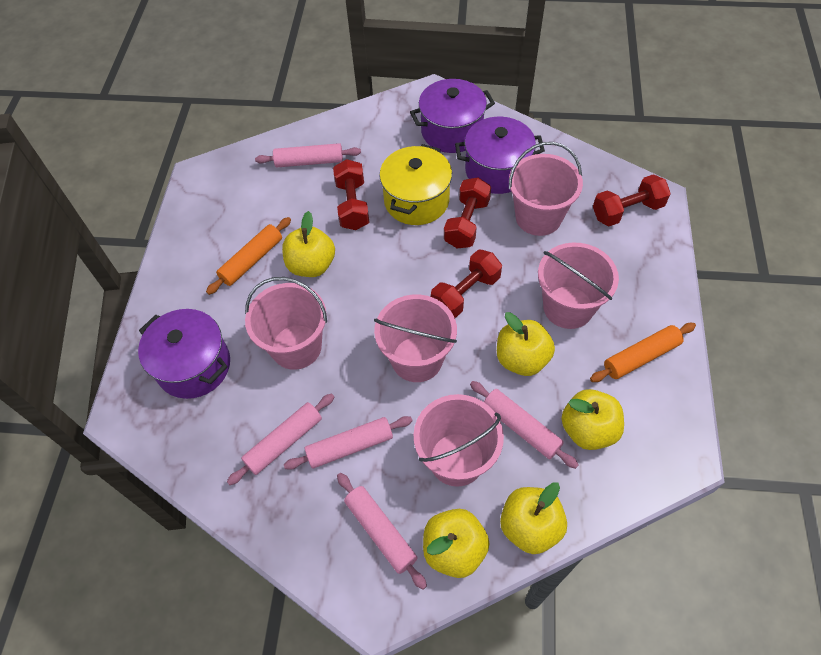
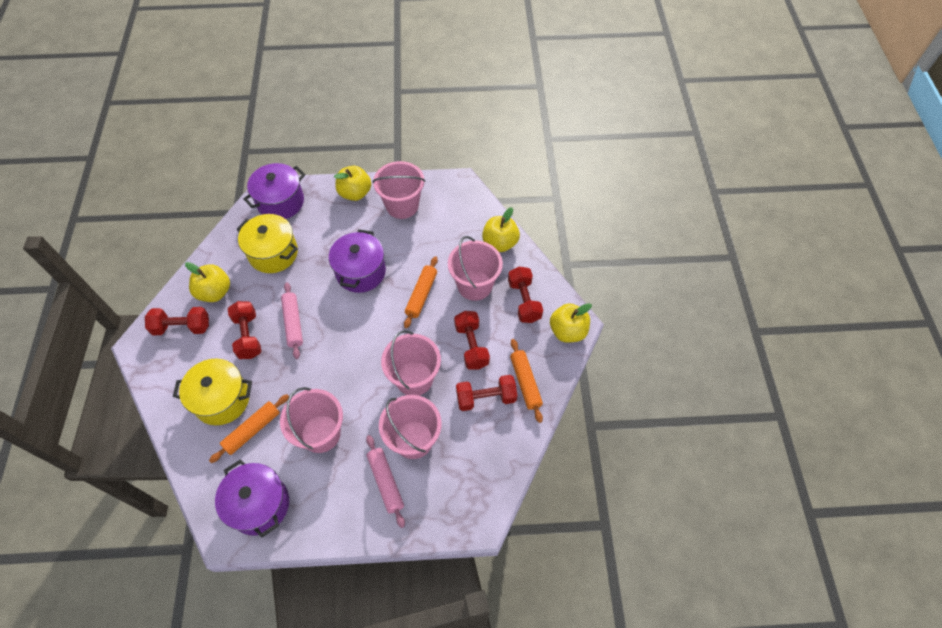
orange rolling pin: [206,217,291,295] [590,323,696,382] = 2 -> [209,394,289,463] [404,256,438,328] [510,339,543,423] = 3
pink rolling pin: [227,393,334,485] [255,143,361,167] [284,416,412,470] [337,473,427,590] [470,381,578,469] = 5 -> [281,282,303,359] [366,435,405,528] = 2
red dumbbell: [333,159,369,230] [431,250,502,318] [444,177,491,248] [593,174,671,226] = 4 -> [145,307,209,335] [228,301,261,359] [454,311,490,370] [456,375,517,411] [508,267,543,323] = 5
yellow apple: [282,211,335,277] [423,509,490,578] [497,312,555,376] [500,482,567,554] [561,389,624,450] = 5 -> [185,262,230,302] [334,166,371,201] [482,207,520,252] [550,303,592,343] = 4
yellow pot: [379,144,452,225] = 1 -> [173,359,252,425] [236,214,298,273] = 2

